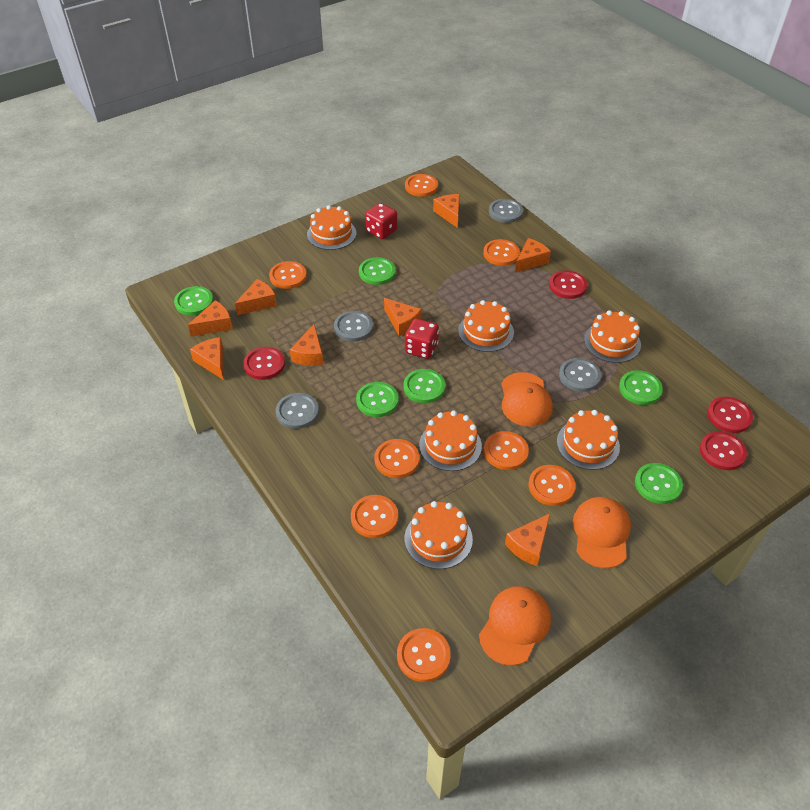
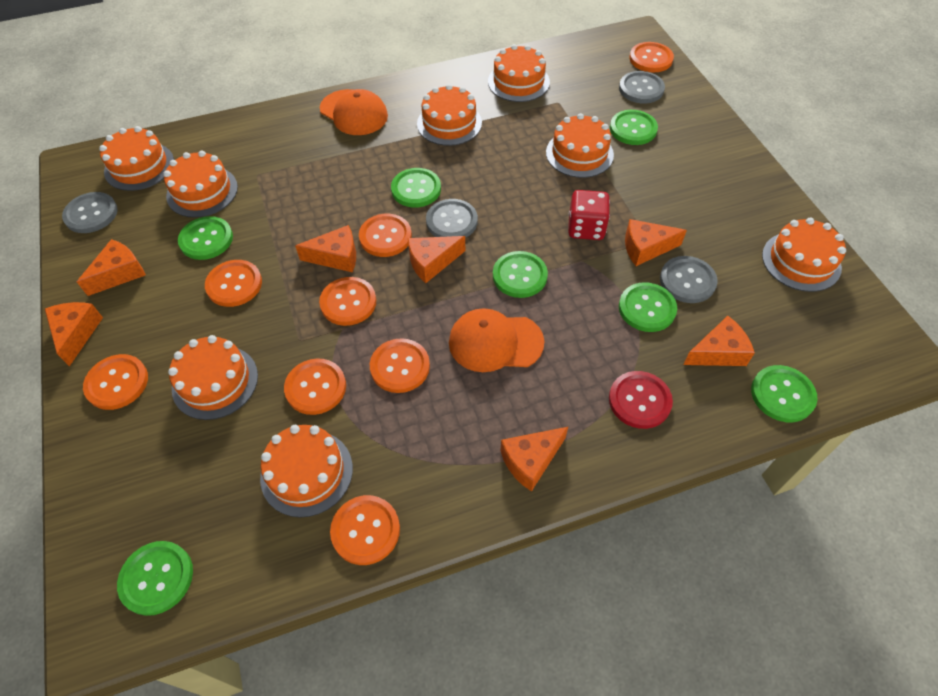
green button: [174,286,214,316] [356,382,399,417] [359,257,396,285] [403,369,446,403] [619,370,663,405] [635,463,683,504] = 6 -> [117,541,193,616] [178,216,233,260] [391,168,441,208] [493,251,548,298] [610,110,658,145] [619,282,677,332] [751,365,818,422] = 7
orange cake: [307,205,356,250] [405,501,473,569] [419,411,482,471] [458,300,514,352] [557,410,620,470] [584,310,641,363] = 6 -> [99,126,174,191] [163,151,238,218] [168,335,258,420] [260,425,353,518] [417,84,482,146] [488,44,550,102] [546,113,614,178] [762,218,846,292] = 8
orange cap: [479,586,551,666] [501,372,553,427] [573,497,631,568] = 3 -> [320,89,388,135] [449,308,544,372] = 2
orange cheese: [188,300,233,336] [190,337,224,380] [235,279,277,315] [290,324,324,366] [384,298,422,336] [433,194,460,228] [505,513,550,566] [515,238,551,273] = 8 -> [45,302,103,366] [77,239,146,296] [295,225,356,272] [408,236,465,283] [501,427,568,492] [625,219,687,266] [683,316,755,366] = 7
red button: [243,347,285,380] [549,270,587,299] [700,431,747,470] [707,397,753,433] = 4 -> [609,371,673,429] = 1
red dice: [365,203,397,239] [405,318,439,359] = 2 -> [568,190,610,240] = 1

